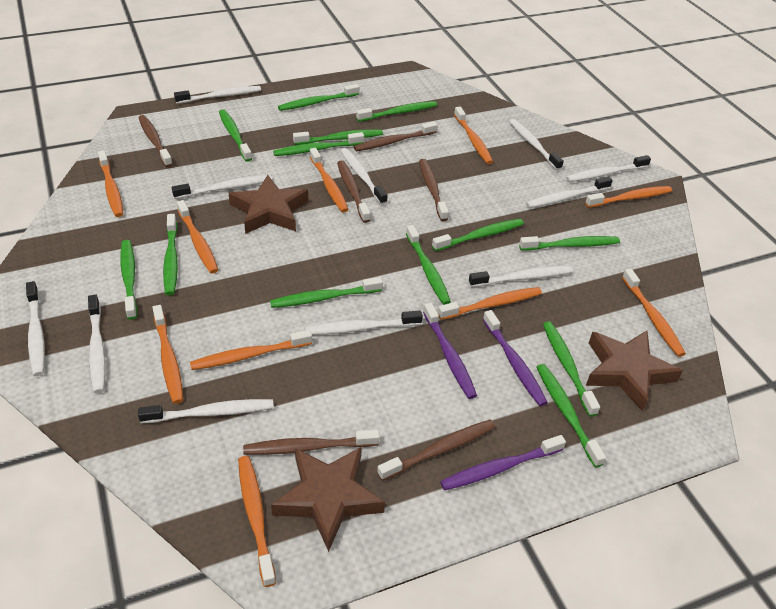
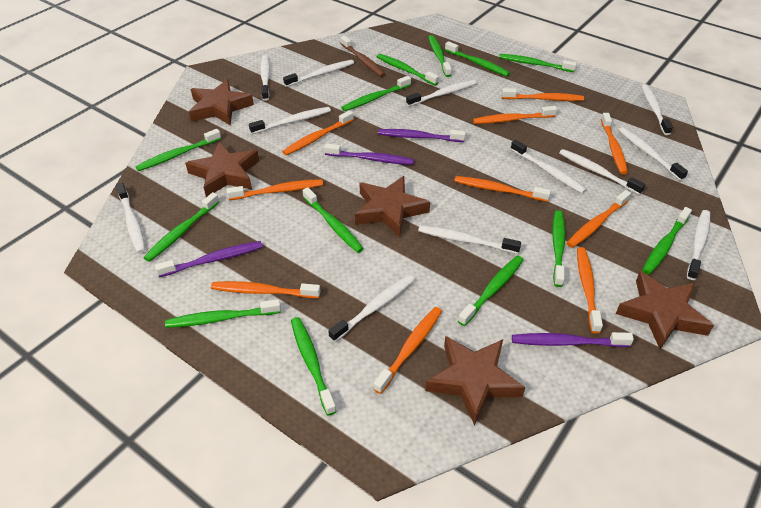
brown star: [229,175,308,234] [271,447,385,552] [586,330,683,412] = 3 -> [185,142,259,197] [189,79,254,125] [355,176,430,237] [425,336,525,426] [616,271,714,349] = 5
brown toothbrush: [138,115,173,167] [243,430,380,455] [337,161,370,223] [354,122,438,151] [377,419,495,481] [419,159,449,221] = 6 -> [340,36,385,77] = 1
purple toothbrush: [423,303,477,399] [440,435,566,491] [483,310,548,406] = 3 -> [155,241,263,277] [324,143,414,165] [378,129,466,142] [512,332,634,347] = 4
white toothbrush: [26,281,45,376] [88,295,106,393] [138,399,274,423] [172,175,272,199] [174,86,261,104] [305,310,423,335] [340,148,388,205] [469,266,573,287] [509,119,564,170] [526,176,613,208] [566,155,651,182] = 11 -> [116,183,145,254] [249,107,331,134] [260,55,270,101] [283,60,354,87] [328,274,415,342] [406,80,477,106] [418,225,521,254] [511,140,587,194] [559,149,646,195] [618,127,688,181] [641,84,673,135] [687,210,710,280] = 12

